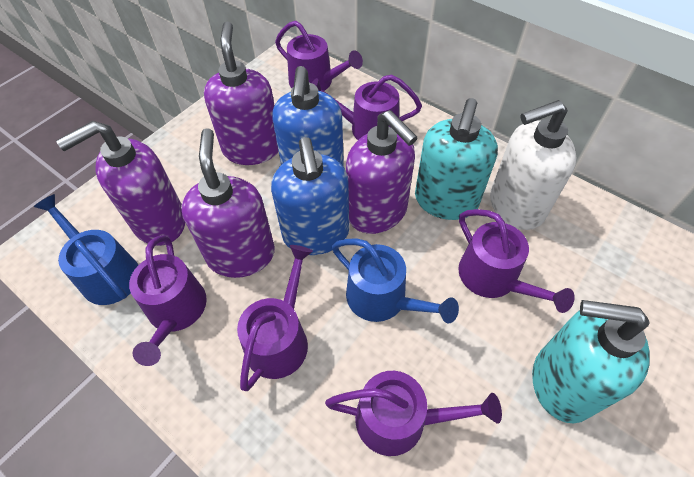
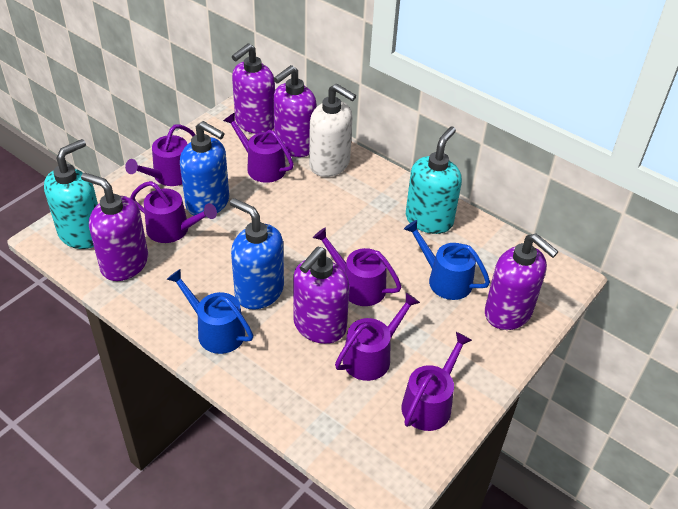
purple soap dispenser: [56,121,185,246] [181,128,275,278] [204,22,279,165] [346,110,418,234] = 4 -> [81,173,148,281] [232,43,275,134] [273,65,317,157] [293,246,349,344] [485,233,558,330] = 5

